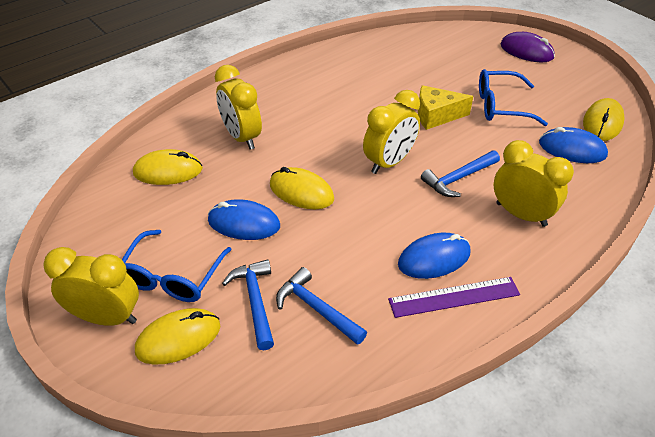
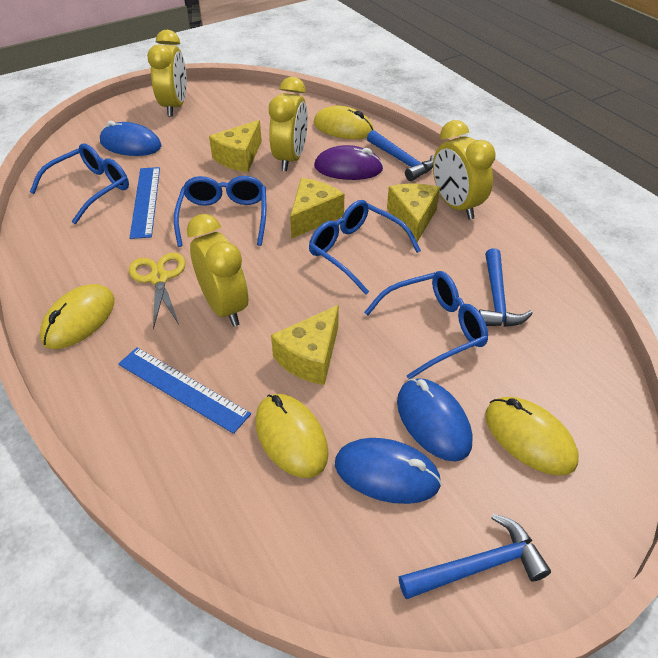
blue glasses: [122,230,232,302] [479,69,548,126] = 2 -> [30,143,129,224] [174,176,266,247] [309,200,421,295] [364,271,488,379] = 4
blue ruler: none = 0 -> [118,347,251,434] [130,167,160,239] = 2
purple ruler: [388,277,520,318] = 1 -> none = 0
yellow cheese: [418,85,473,130] = 1 -> [209,120,262,172] [271,305,339,385] [290,178,344,239] [387,184,440,242] = 4
yellow scissors: none = 0 -> [129,252,186,329] = 1

